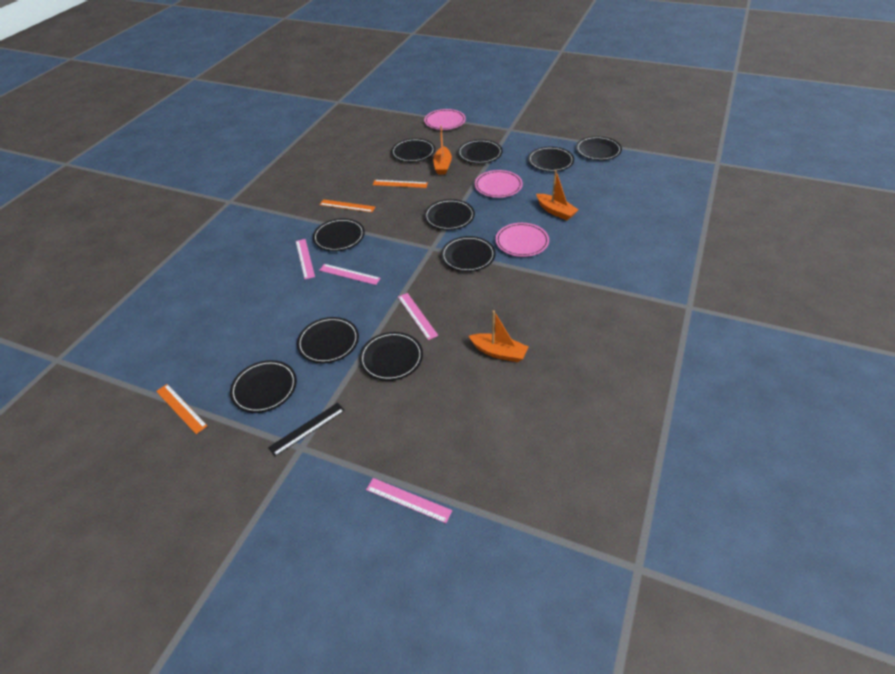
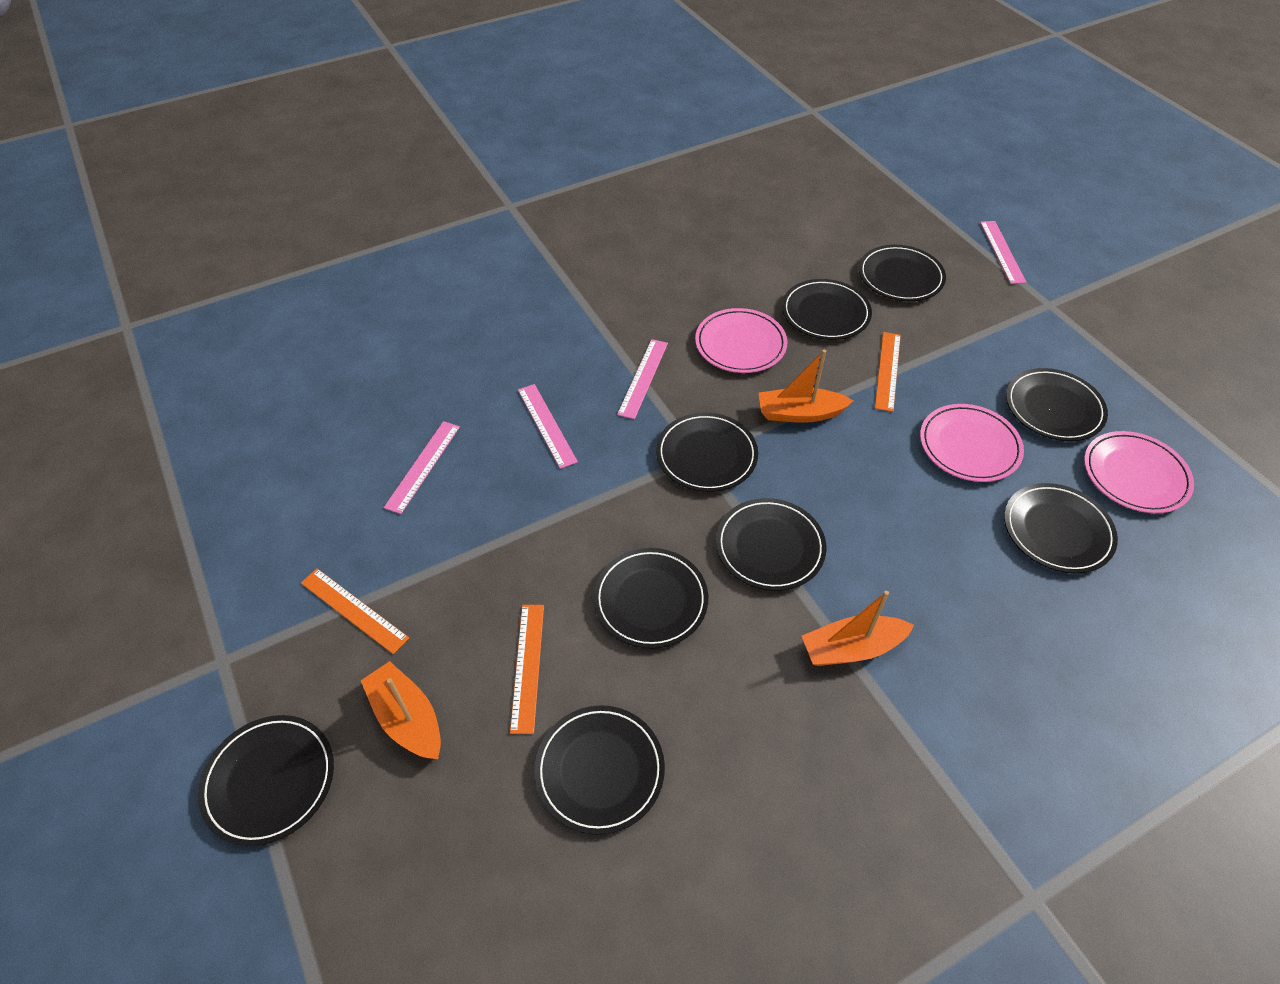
black plate: [230,360,297,413] [297,317,359,363] [313,218,365,251] [359,332,423,381] [391,138,435,162] [424,199,475,230] [441,236,496,272] [458,139,503,164] [528,147,574,172] [576,136,622,160] = 10 -> [198,715,334,846] [534,705,665,835] [593,548,708,649] [656,412,758,492] [716,498,827,591] [782,279,872,340] [859,245,946,301] [1004,483,1118,573] [1006,368,1108,441] = 9
black ruler: [268,403,345,457] = 1 -> none = 0

